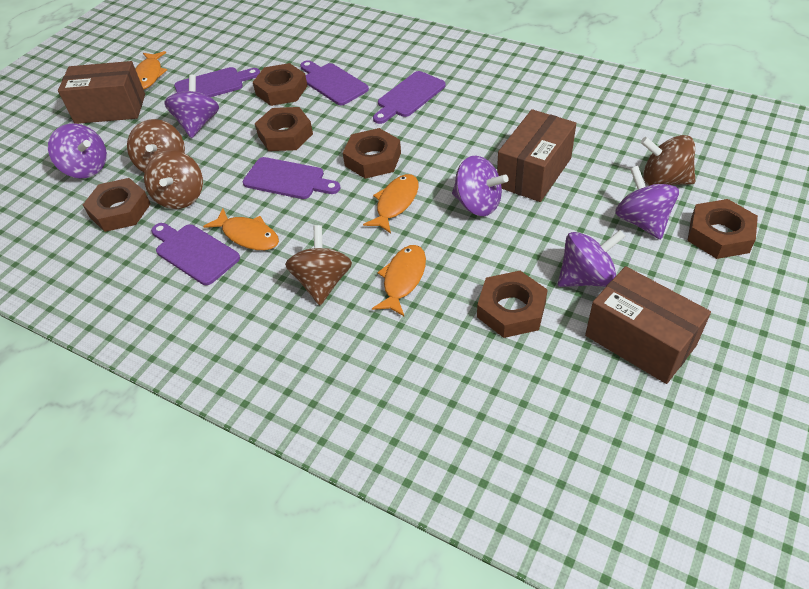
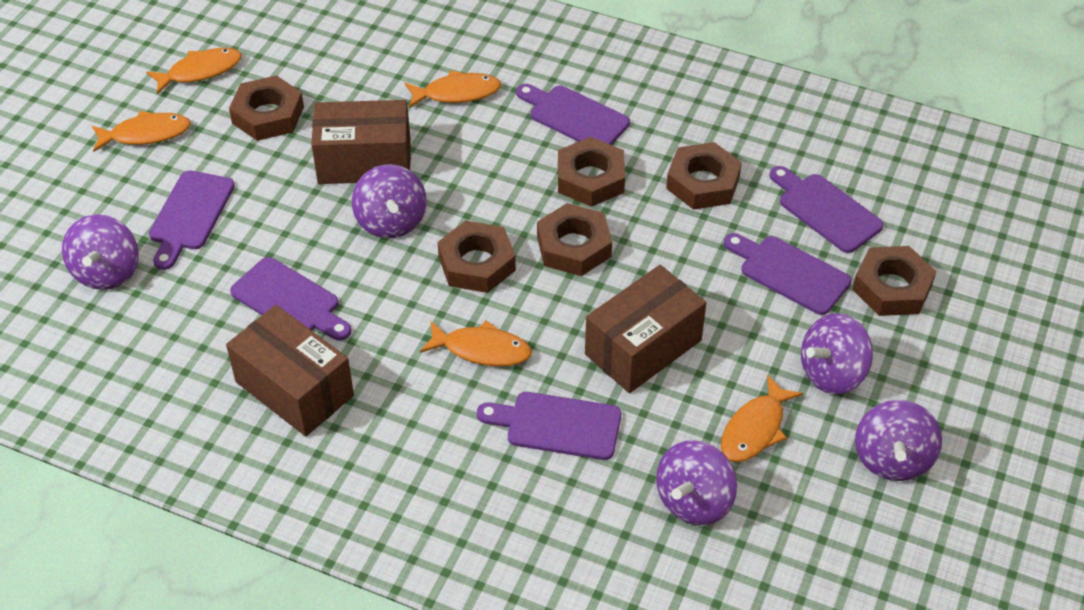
brown spinning top: [127,119,185,173] [144,150,203,209] [285,225,352,305] [641,135,695,186] = 4 -> none = 0
orange fish: [135,51,167,89] [203,209,279,250] [363,174,419,234] [372,245,426,316] = 4 -> [92,111,191,152] [146,48,242,95] [405,70,501,108] [420,321,532,366] [721,375,803,462] = 5
purple cutting board: [151,223,240,285] [174,67,260,97] [243,157,340,199] [300,60,369,105] [373,71,446,124] = 5 -> [149,170,235,270] [230,257,351,341] [477,392,621,460] [516,84,630,145] [724,233,851,315] [770,166,884,253] = 6

